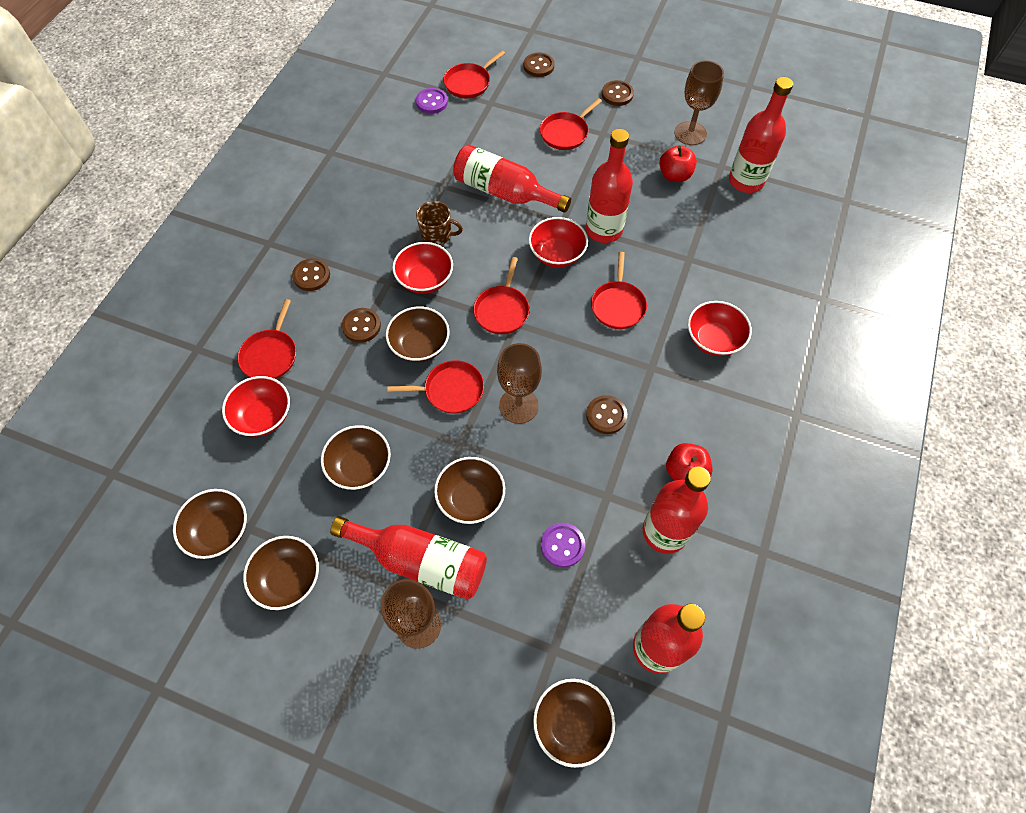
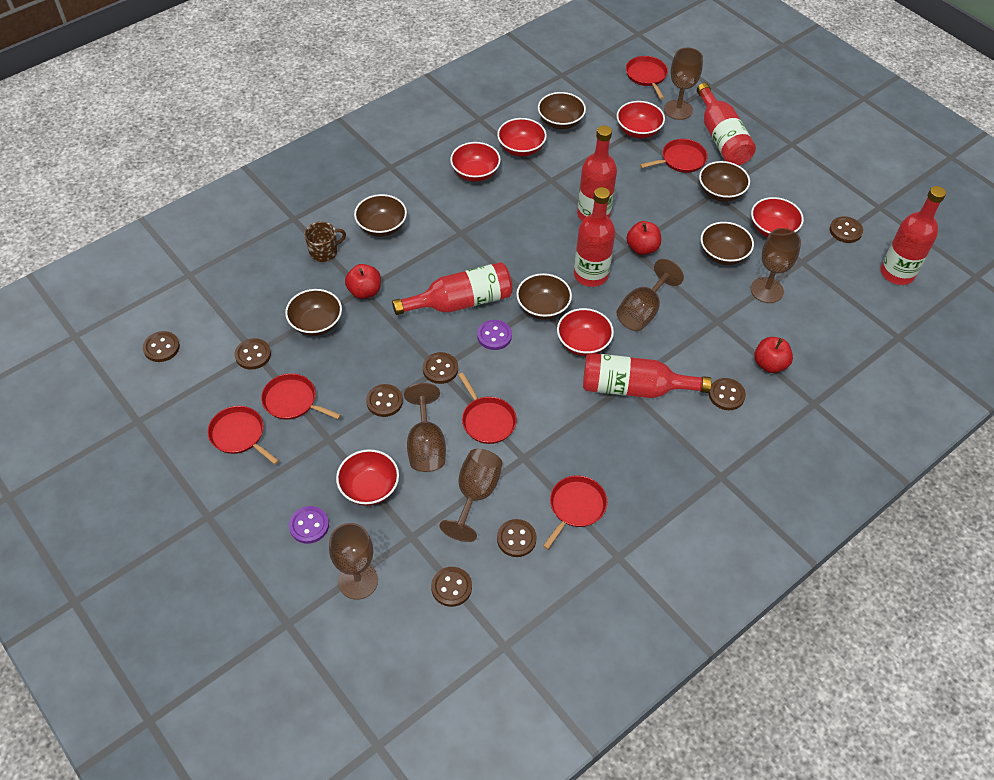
brown button: [292,258,330,291] [342,308,381,343] [524,53,554,77] [586,395,627,434] [602,80,634,106] = 5 -> [143,331,180,362] [234,338,271,370] [366,384,403,417] [423,352,458,384] [431,567,472,607] [497,519,537,557] [709,378,746,410] [830,216,863,243] = 8
brown goblet: [381,579,441,649] [497,343,542,424] [674,60,724,145] = 3 -> [329,523,378,600] [404,383,446,472] [439,449,502,542] [616,259,684,331] [664,48,703,120] [751,228,801,303] = 6
red apple: [659,145,697,182] [666,443,713,481] = 2 -> [345,264,381,299] [626,221,661,255] [754,337,793,373] = 3
red bowl: [222,376,290,437] [392,242,453,294] [529,217,588,268] [688,301,752,356] = 4 -> [336,449,399,506] [450,142,501,182] [497,118,547,156] [557,308,614,356] [617,101,665,139] [751,197,804,237] = 6

